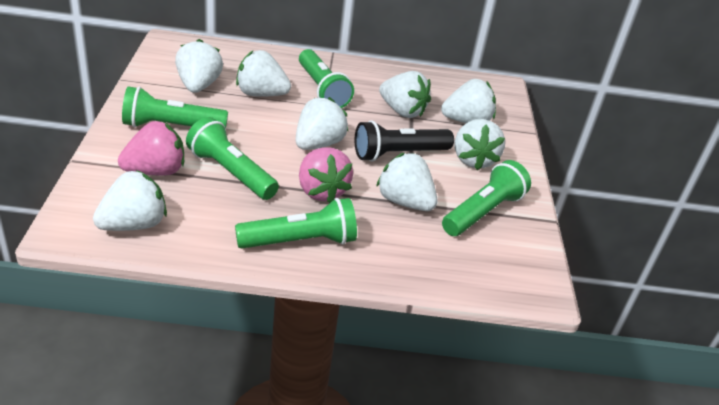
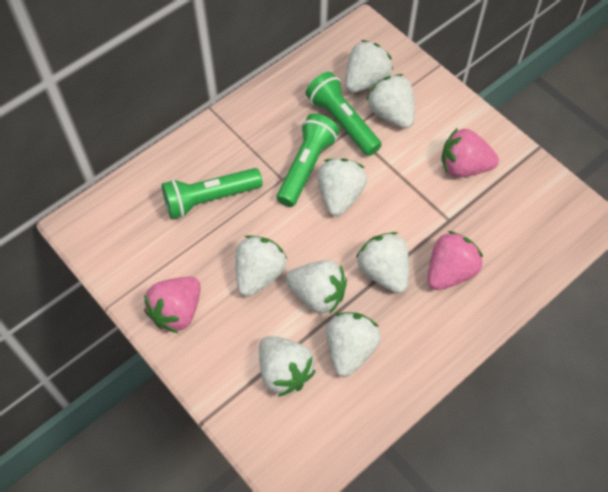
black flashlight: [355,120,454,162] = 1 -> none = 0
green flashlight: [122,86,228,128] [186,117,279,200] [235,198,357,249] [299,49,354,108] [442,160,531,236] = 5 -> [162,168,263,219] [277,114,339,207] [306,72,382,156] = 3
pink strawberry: [118,121,184,175] [299,147,353,203] = 2 -> [144,277,201,334] [428,231,483,290] [441,128,499,177] = 3

